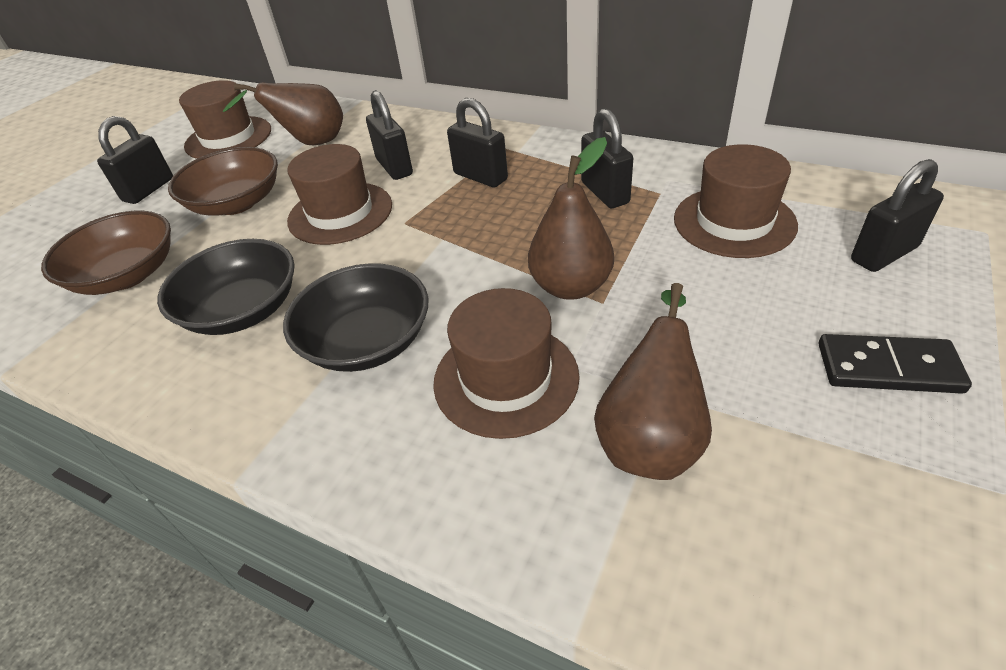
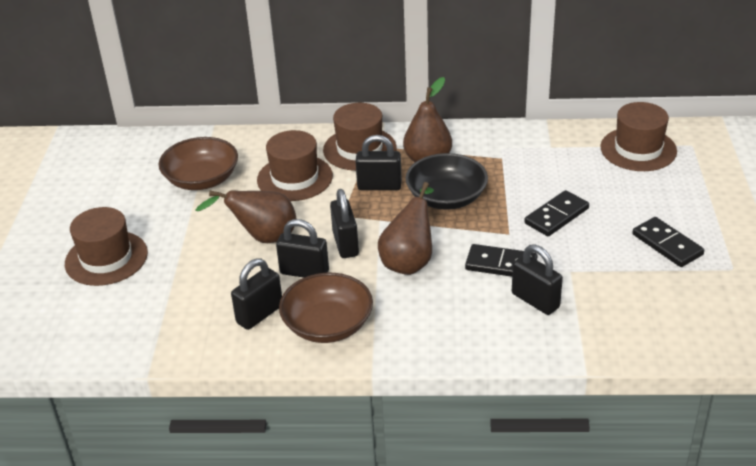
black bowl: [157,239,295,335] [283,263,428,372] = 2 -> [405,153,488,210] = 1
black domino: [819,334,972,394] = 1 -> [465,244,538,277] [524,190,589,236] [632,217,704,267] = 3

